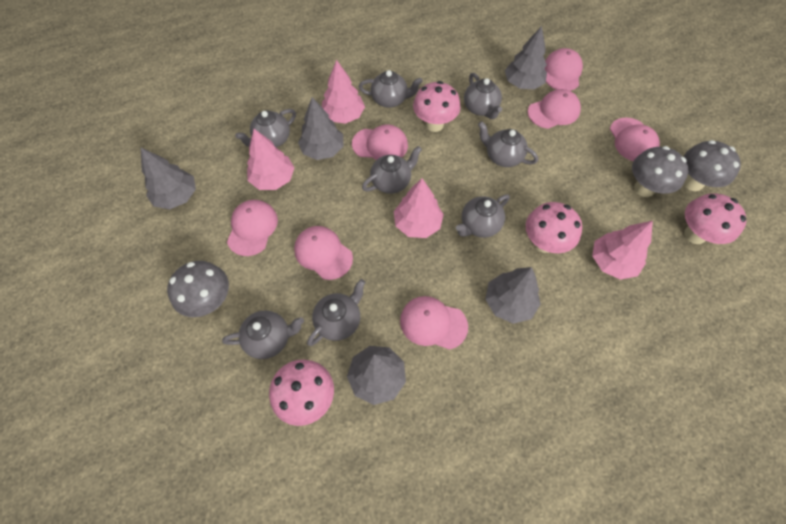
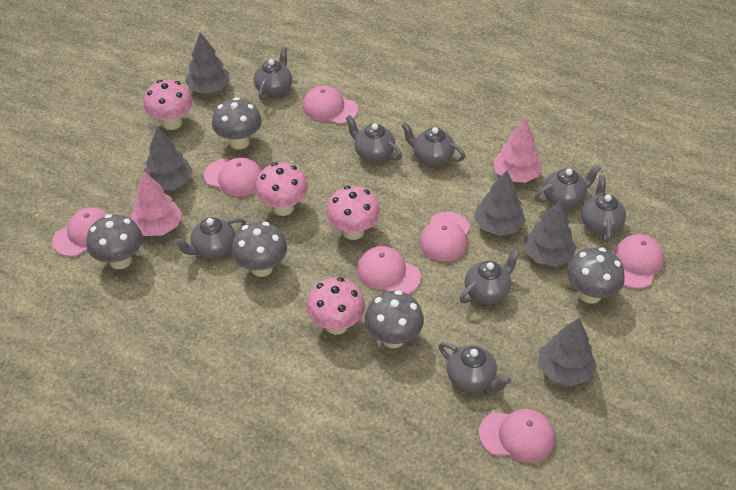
grey mushroom: [167,261,229,317] [632,146,688,197] [684,140,741,191] = 3 -> [87,214,143,269] [212,97,262,149] [231,222,287,277] [365,290,424,348] [567,247,625,304] = 5
pink tree: [247,129,294,190] [322,60,365,124] [394,178,444,238] [592,221,653,280] = 4 -> [131,171,182,236] [494,119,542,183] = 2

